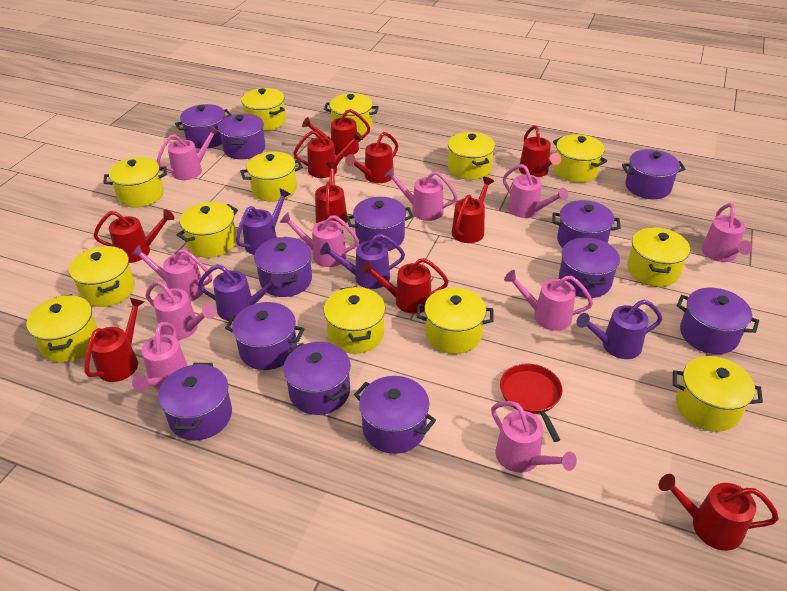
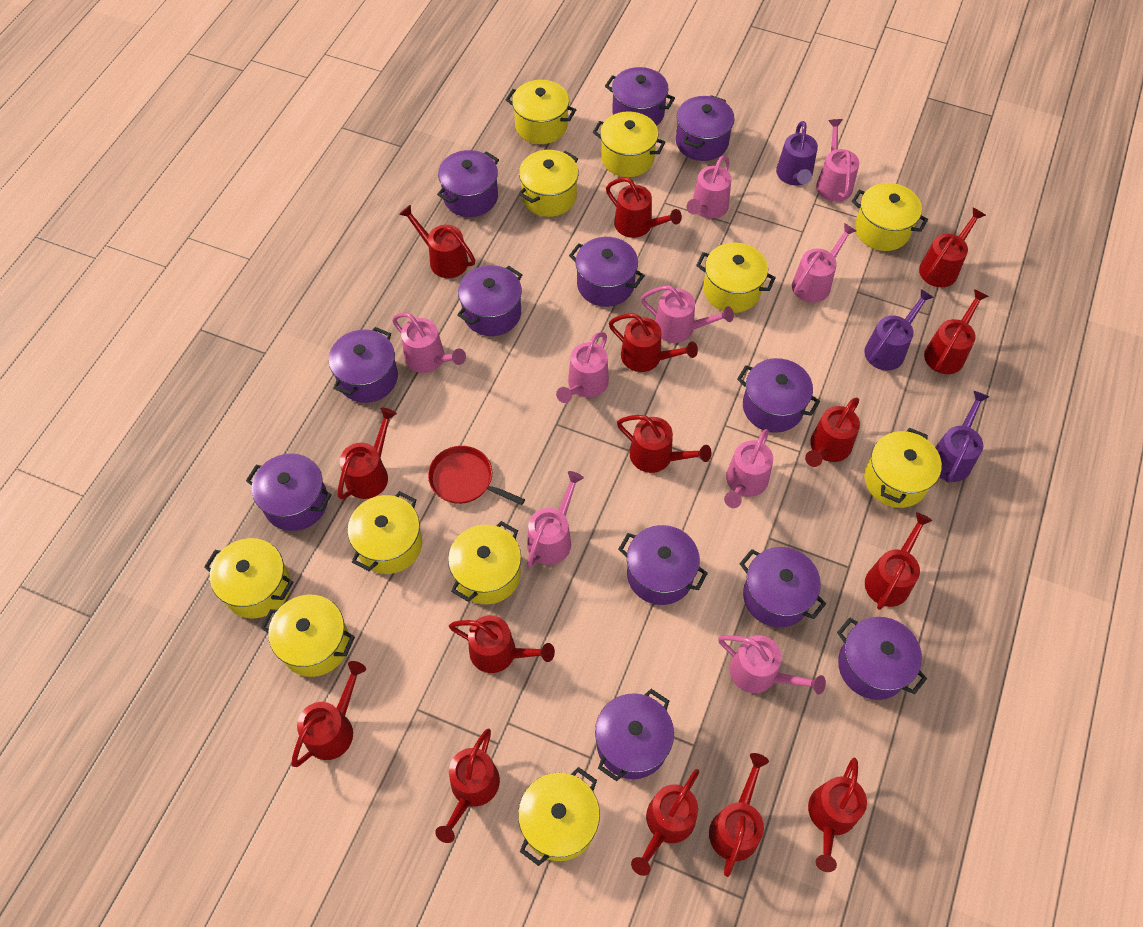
pink watering can: [131,244,212,302] [132,322,188,392] [146,281,216,340] [157,125,219,180] [280,212,359,267] [385,168,458,221] [491,401,577,473] [503,164,568,218] [504,270,593,331] [701,203,752,262] = 10 -> [392,312,466,373] [527,471,584,567] [556,332,609,403] [641,285,734,343] [687,155,731,219] [718,635,826,694] [724,429,773,508] [792,223,857,303] [816,119,859,202] = 9
purple watering can: [198,264,283,321] [236,188,291,255] [320,234,405,289] [577,300,662,359] = 4 -> [776,121,818,185] [864,289,934,371] [935,391,990,483] = 3
red watering can: [85,297,144,382] [94,209,175,263] [293,131,363,178] [302,109,370,157] [315,162,347,226] [345,132,398,183] [361,258,449,314] [452,177,494,243] [519,125,561,177] [659,474,779,551] = 10 -> [291,661,366,767] [338,408,397,500] [399,205,475,278] [435,728,500,843] [449,615,555,673] [606,177,682,238] [609,313,698,372] [617,415,711,473] [631,769,700,876] [709,753,769,877] [805,398,860,467] [808,758,867,872] [865,512,933,610] [919,208,986,287] [924,289,988,374] = 15
yellow pot: [26,294,97,363] [69,246,135,307] [103,157,167,208] [176,202,238,258] [240,152,303,202] [241,88,286,131] [324,93,379,135] [324,286,386,354] [416,287,494,354] [448,132,495,180] [553,134,607,183] [627,227,690,287] [673,356,763,432] = 13 -> [204,538,293,619] [261,595,355,677] [347,491,422,574] [448,521,521,604] [506,80,576,144] [518,767,600,866] [519,150,579,217] [593,111,666,177] [696,243,776,313] [852,183,928,251] [864,428,942,508] = 11

